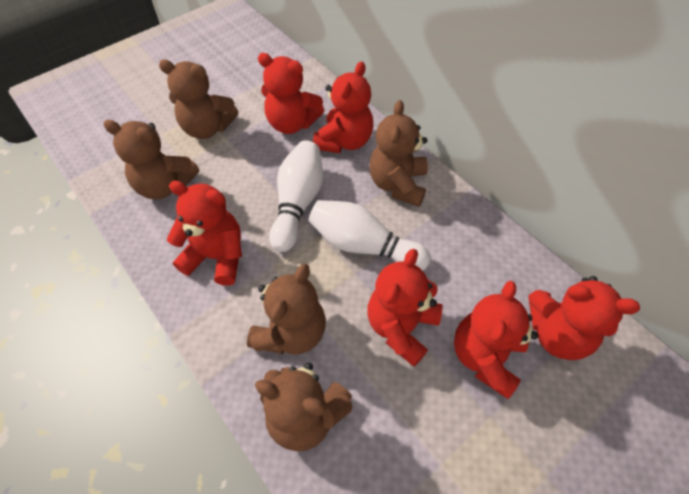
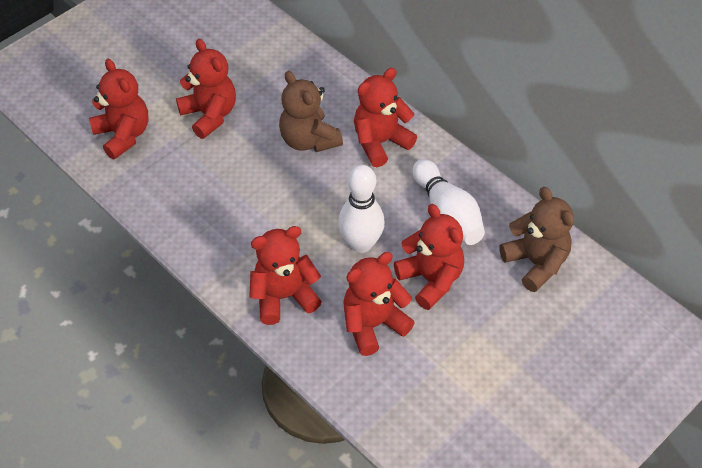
brown teddy bear: [103,120,199,199] [159,59,238,139] [247,264,326,354] [255,363,353,451] [369,100,428,207] = 5 -> [279,71,343,152] [499,187,574,292] = 2

